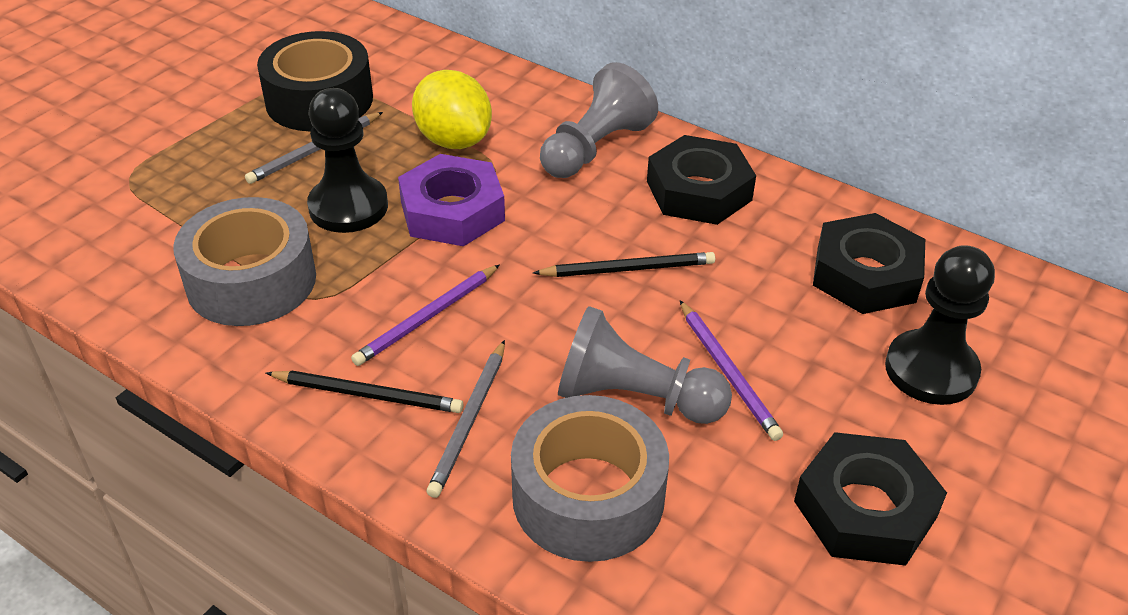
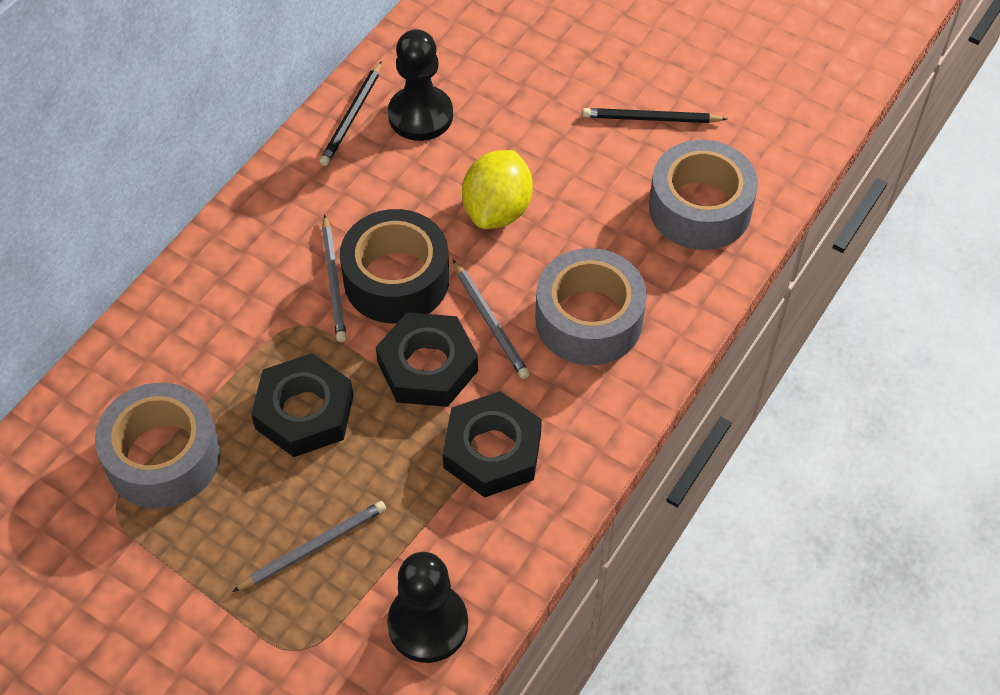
grey pawn: [540,62,658,178] [558,306,732,424] = 2 -> none = 0
grey pencil: [245,112,383,184] [427,340,505,498] = 2 -> [232,501,386,592] [322,215,347,342] [453,260,530,379] = 3
grey tape: [173,197,316,326] [511,395,669,562] = 2 -> [95,383,221,508] [535,248,647,365] [649,140,758,250] = 3
purple nut: [398,154,505,246] = 1 -> none = 0
purple pencil: [351,264,500,366] [680,301,783,441] = 2 -> none = 0

